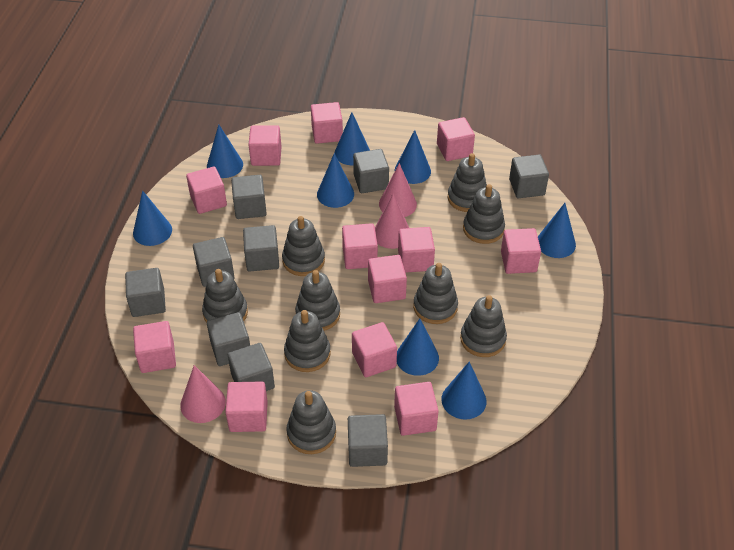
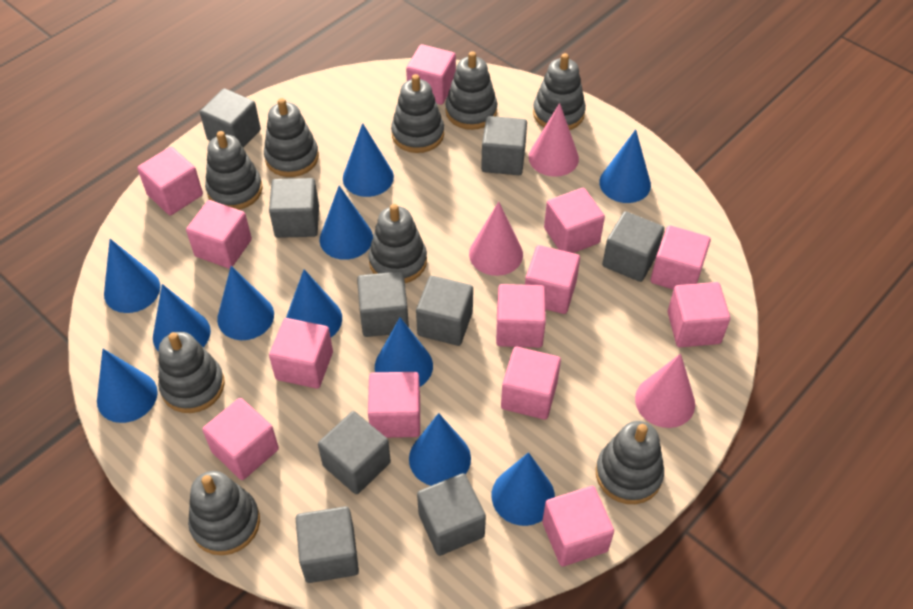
blue cone: [133,190,172,246] [207,125,243,178] [317,153,354,208] [335,112,370,165] [394,130,431,184] [397,319,439,376] [441,362,486,420] [538,203,576,258] = 8 -> [97,349,158,423] [104,239,160,313] [153,284,211,352] [217,266,274,340] [286,269,342,337] [320,186,373,260] [343,123,394,197] [375,317,433,387] [409,413,471,486] [492,452,555,526] [599,129,651,203] = 11
pink cube: [133,321,176,373] [186,167,227,214] [225,381,268,432] [248,125,282,166] [311,102,343,144] [342,223,378,269] [352,322,397,377] [368,255,407,303] [394,382,439,436] [398,227,435,273] [437,117,475,161] [501,228,541,274] = 12 -> [137,147,203,215] [186,200,252,269] [202,398,279,480] [269,318,333,389] [368,372,420,438] [406,44,456,105] [496,284,546,348] [501,347,561,420] [525,245,580,314] [542,486,614,566] [544,188,605,253] [651,225,711,290] [668,282,730,347] = 13

